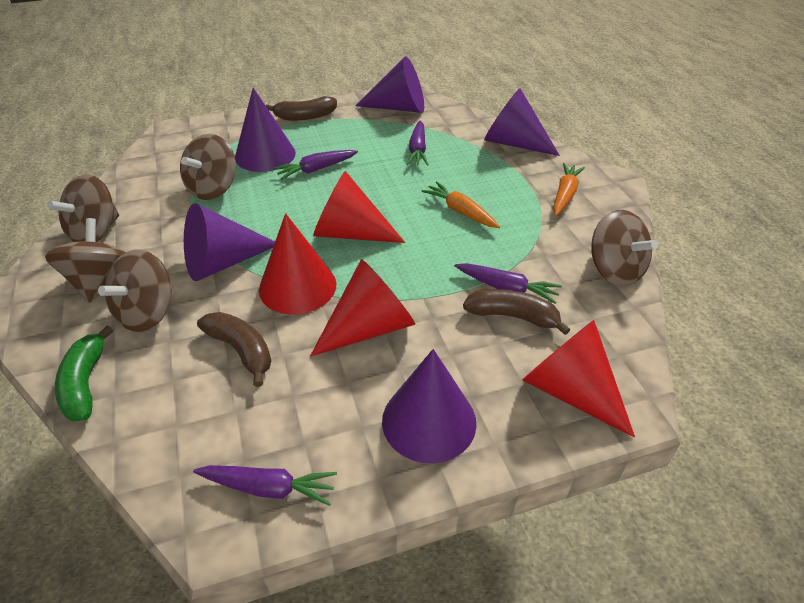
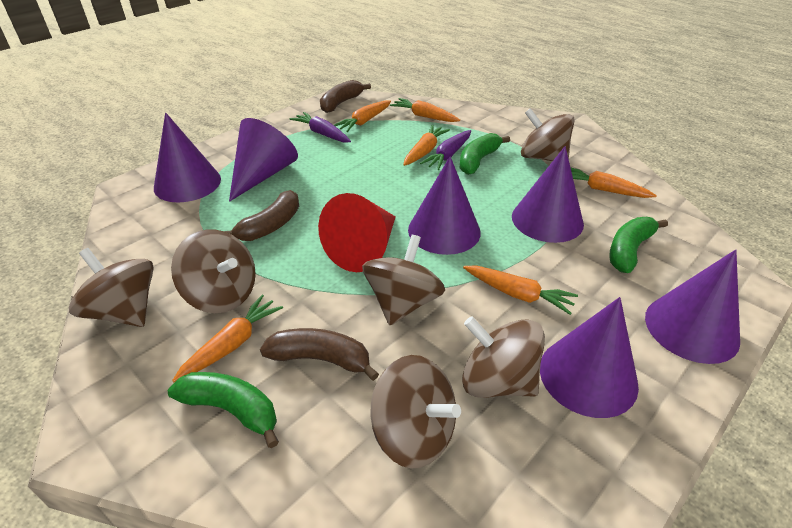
brown spinning top: [45,218,126,303] [47,174,119,242] [98,249,172,332] [180,134,236,200] [591,210,658,286] = 5 -> [69,248,154,327] [171,230,256,313] [362,235,445,325] [370,355,461,468] [462,316,545,398] [521,108,575,161] = 6
green banana: [55,326,113,421] = 1 -> [168,372,279,448] [460,133,510,175] [609,217,668,273] = 3
orange carrot: [421,181,500,228] [553,163,585,216] = 2 -> [172,295,283,382] [334,100,391,132] [390,98,460,122] [403,125,450,166] [463,266,578,315] [570,167,657,198] = 6
purple carrot: [193,465,337,506] [274,150,358,180] [407,121,429,166] [455,263,562,304] = 4 -> [290,112,351,142] [420,130,471,170] = 2
purple cone: [184,203,275,281] [235,88,296,172] [356,57,424,113] [382,349,476,463] [484,88,560,156] = 5 -> [154,112,221,202] [229,118,298,202] [408,156,481,255] [512,146,584,243] [540,297,639,418] [645,249,740,364] = 6
red cone: [259,213,336,315] [310,259,415,357] [313,171,405,243] [522,320,635,438] = 4 -> [318,193,396,272] = 1

